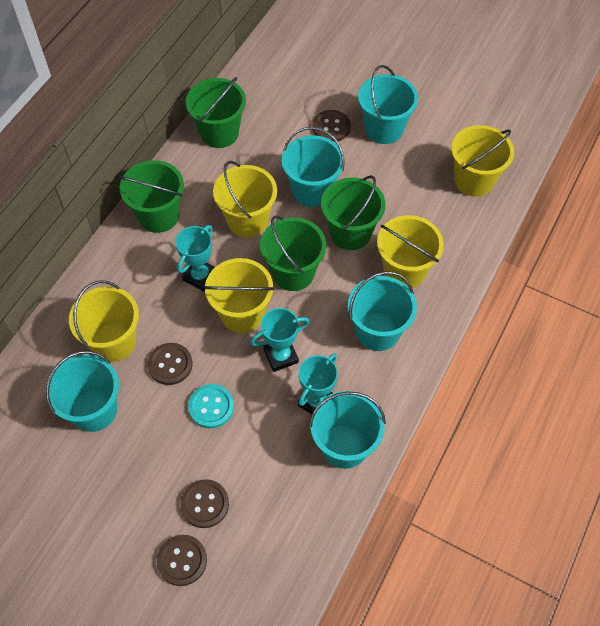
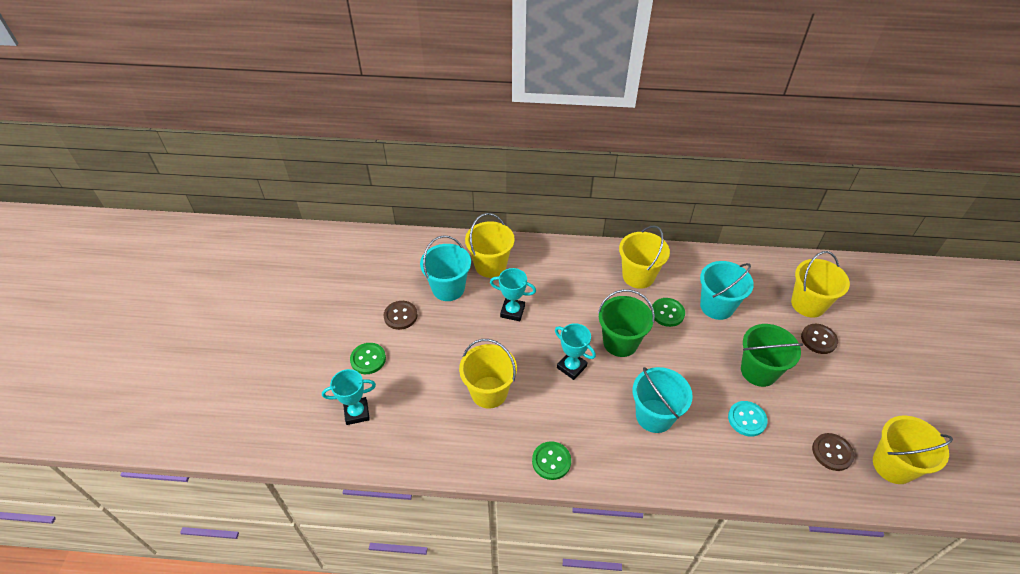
brown button: [148,343,193,385] [157,535,207,586] [181,479,229,528] [313,110,351,142] = 4 -> [383,301,418,330] [801,324,838,354] [812,433,854,471] = 3
green bucket: [119,160,184,233] [186,77,246,148] [260,215,326,291] [321,175,386,250] = 4 -> [598,289,655,357] [741,324,803,387] = 2
green button: none = 0 -> [350,343,386,374] [532,441,571,480] [651,298,685,327] = 3
turquoise bucket: [46,351,119,432] [282,127,345,207] [309,391,386,469] [348,271,417,351] [358,65,418,144] = 5 -> [420,235,471,301] [632,367,693,433] [700,261,754,320] = 3

